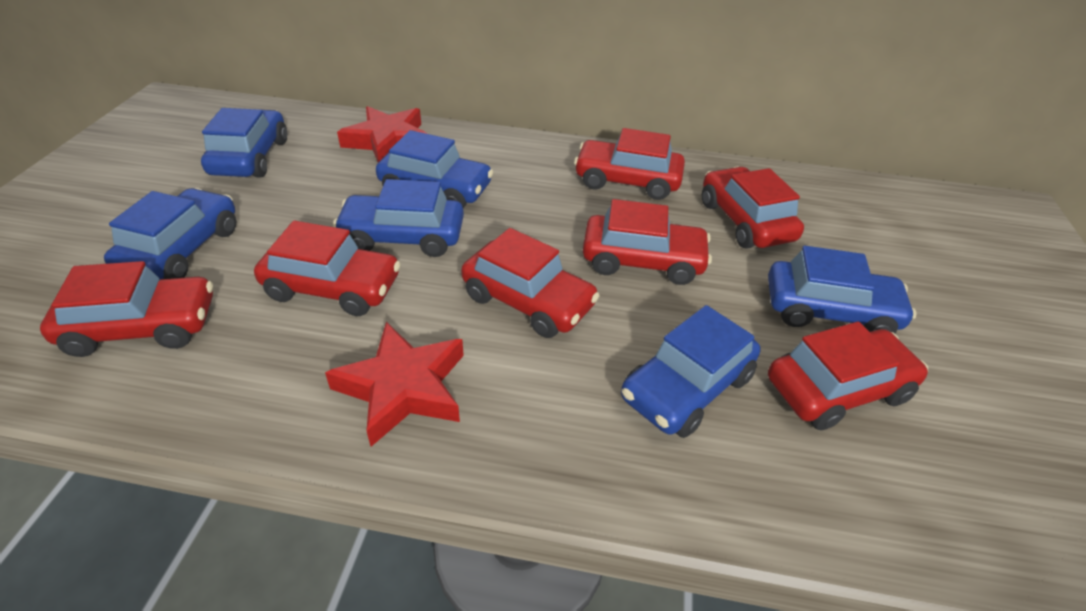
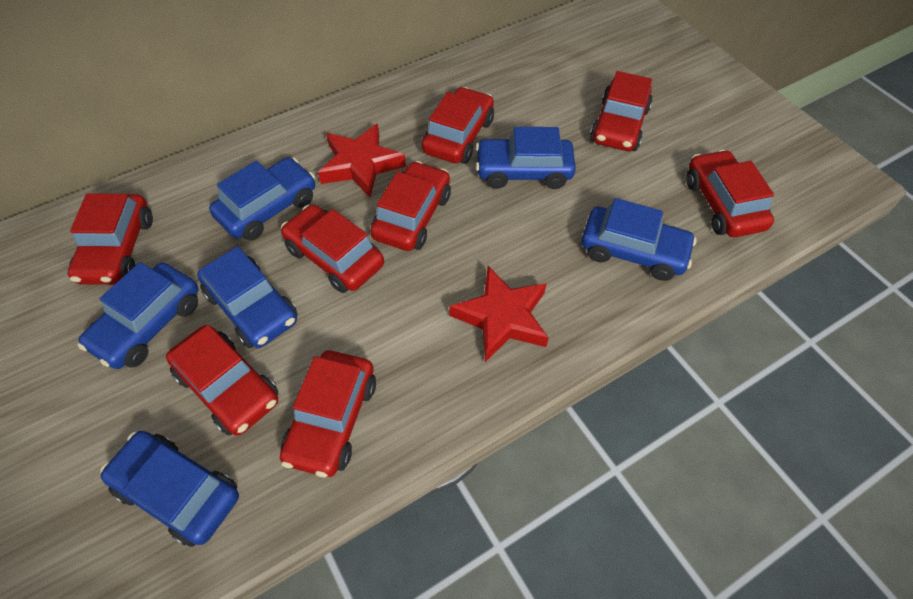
red car: [40,261,213,357] [254,220,401,316] [461,228,600,338] [574,128,685,200] [583,199,712,285] [702,167,804,249] [768,322,928,430] = 7 -> [68,193,153,285] [166,325,279,436] [280,350,376,478] [281,204,384,293] [370,161,451,251] [422,87,494,164] [590,71,653,151] [686,150,774,237] = 8

